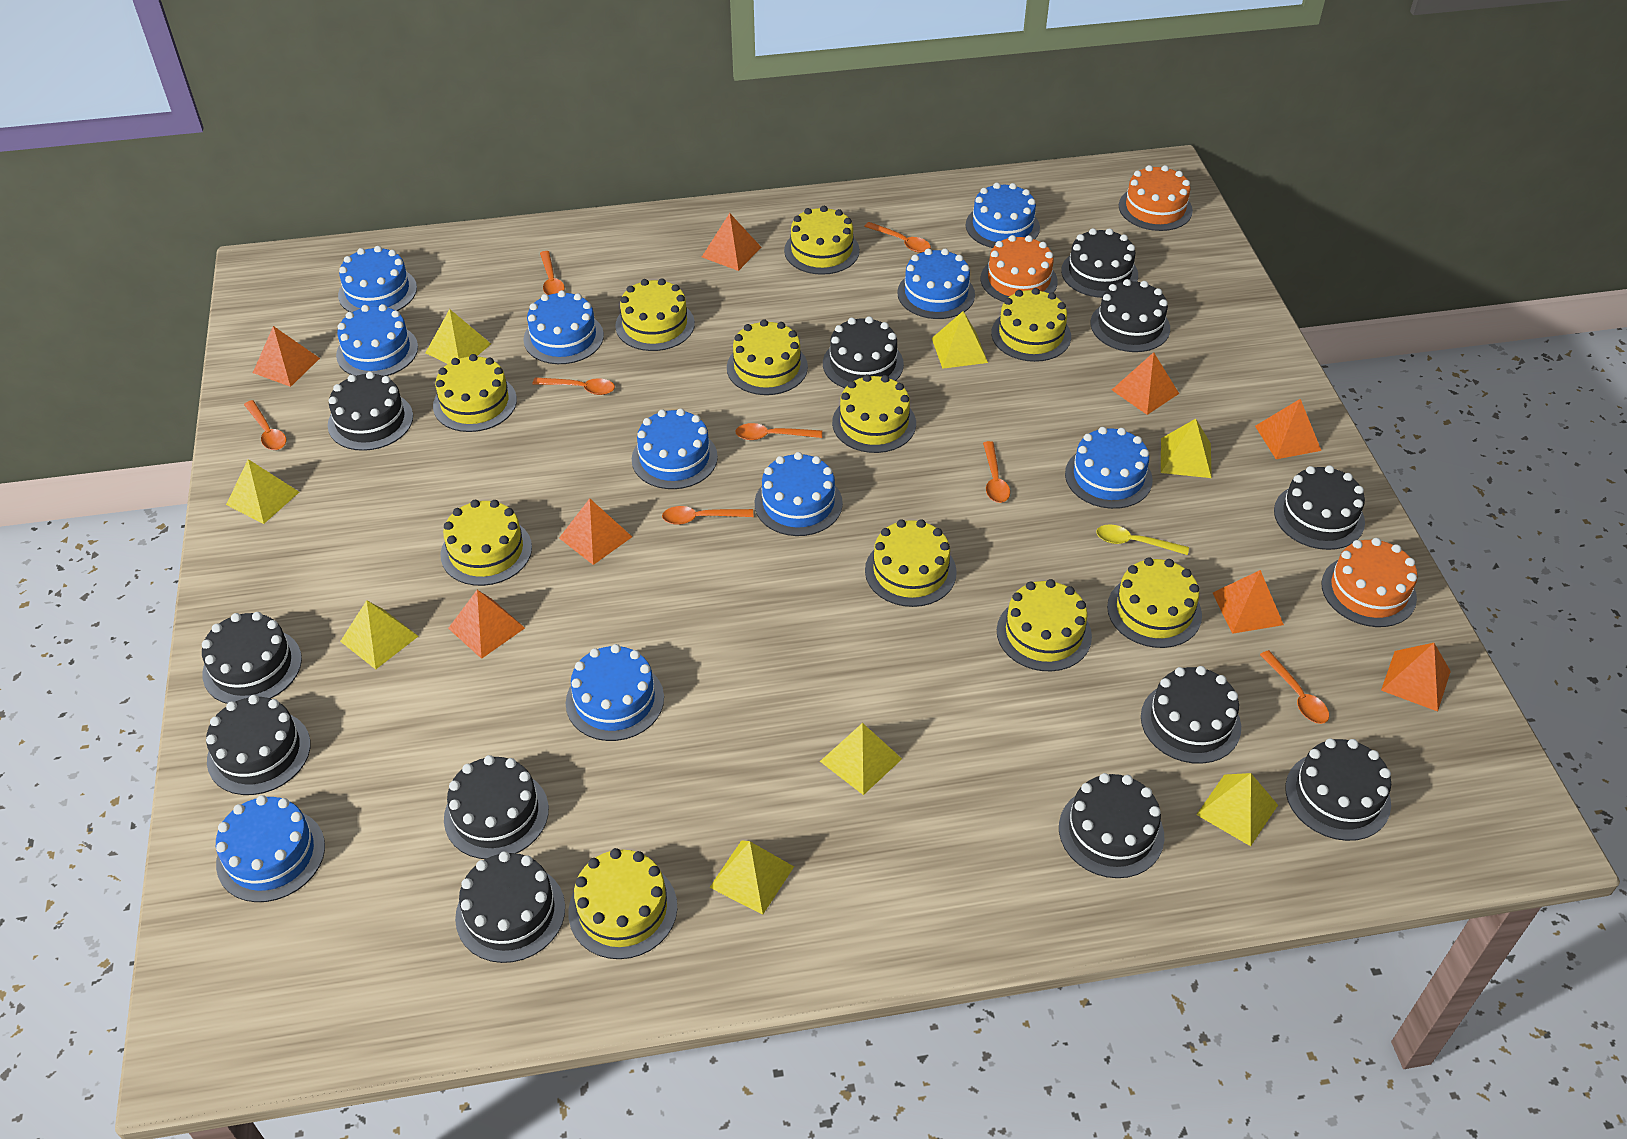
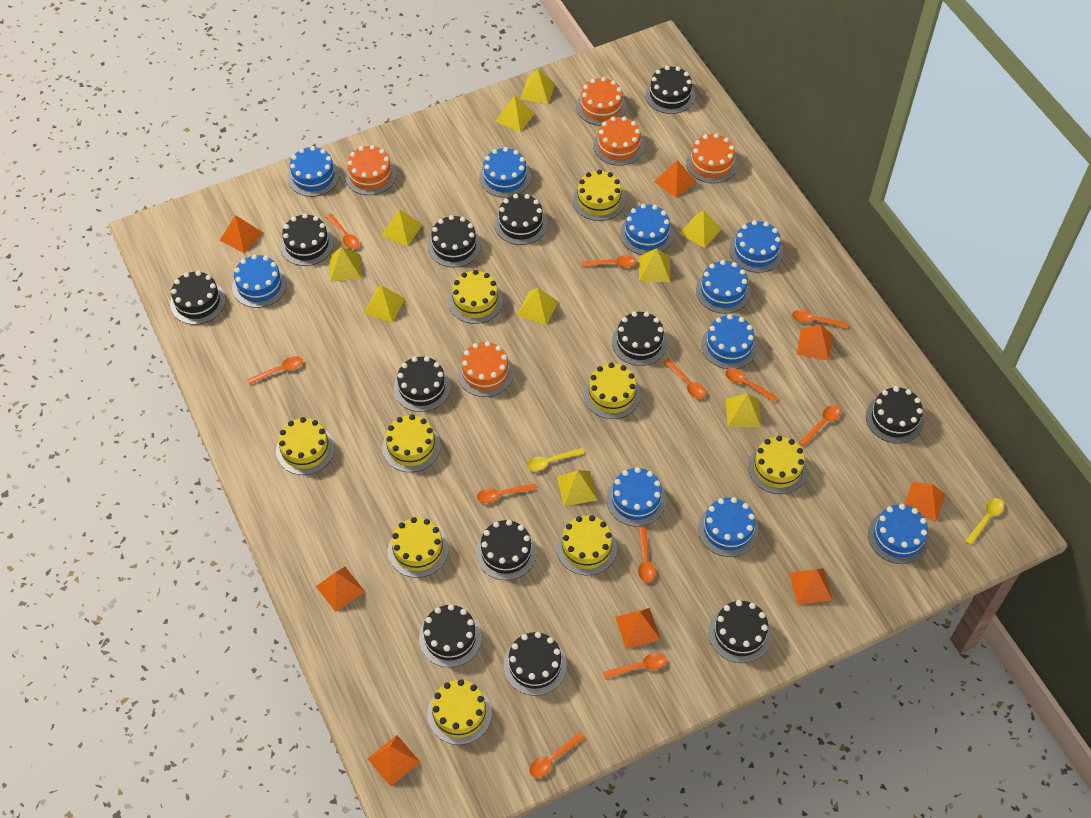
orange cake: [981,235,1058,302] [1119,165,1193,231] [1322,538,1417,627] = 3 -> [344,145,396,195] [457,341,514,397] [576,77,626,126] [593,116,644,166] [686,133,738,183] = 5
orange spoon: [244,400,286,450] [533,377,615,395] [540,251,565,295] [662,506,753,525] [735,423,822,440] [864,222,931,253] [983,441,1010,503] [1260,650,1329,724] = 8 -> [248,356,303,385] [326,213,359,249] [477,484,537,503] [529,732,585,778] [581,255,636,267] [603,653,667,679] [638,527,655,582] [663,359,706,399] [725,368,778,402] [792,310,848,329] [799,405,841,447] = 11
yellow cake: [433,354,517,432] [441,500,532,586] [568,848,677,959] [615,278,695,351] [727,319,808,395] [784,206,860,275] [832,374,916,453] [865,519,957,607] [991,288,1071,362] [997,579,1092,671] [1107,557,1202,648] = 11 -> [276,417,335,475] [382,414,441,472] [388,517,449,578] [427,679,492,745] [448,270,503,324] [556,515,617,576] [573,170,625,221] [584,363,641,419] [748,436,807,494] = 9
yellow pyramid: [226,459,299,524] [340,600,418,669] [426,309,491,364] [709,840,794,915] [820,723,902,795] [932,311,988,369] [1161,419,1212,478] [1196,773,1278,846] = 8 -> [329,247,362,282] [364,285,405,323] [381,209,423,246] [495,95,535,132] [517,288,558,325] [520,69,555,104] [557,470,597,506] [639,248,670,282] [679,210,722,248] [726,393,761,427] = 10
yellow spoon: [1096,524,1189,555] = 1 -> [527,448,584,471] [966,498,1004,545] = 2

